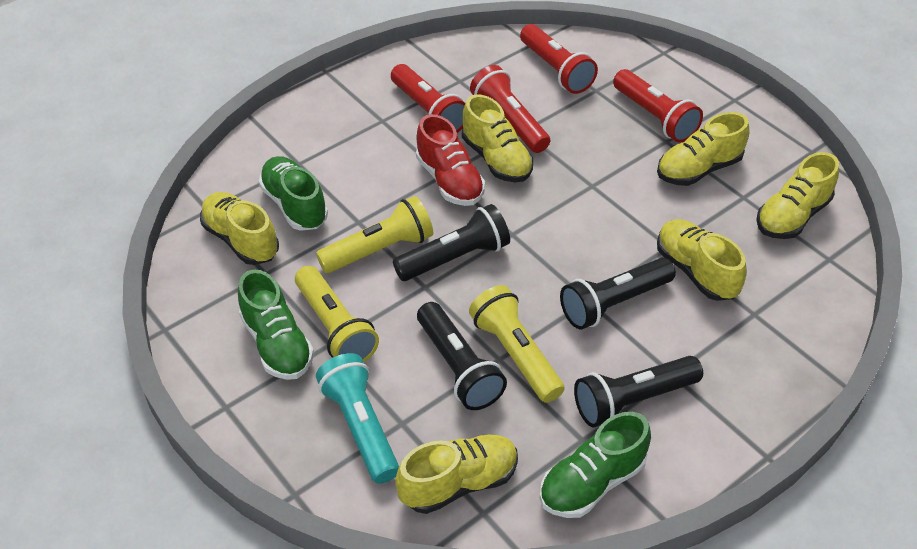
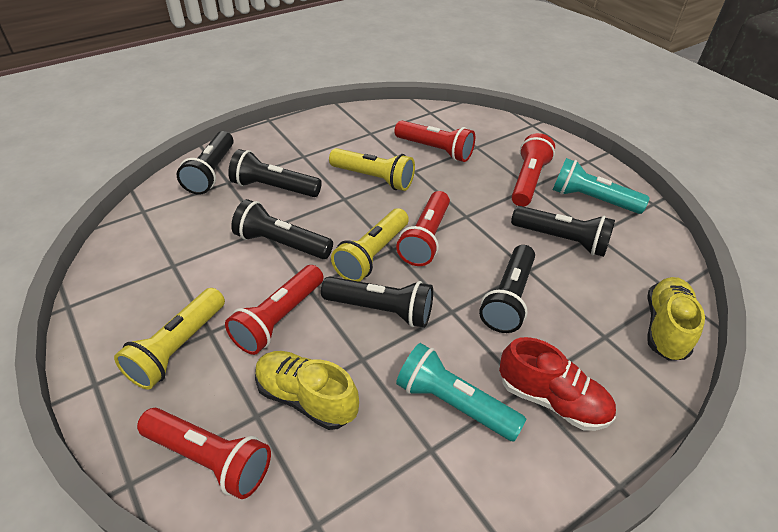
black flashlight: [393,204,510,281] [417,302,507,410] [560,258,676,330] [574,356,703,428] = 4 -> [177,131,234,195] [228,149,322,197] [231,199,333,259] [321,277,433,328] [479,245,535,333] [511,206,615,257] = 6
green shoe: [238,269,314,380] [259,156,328,231] [540,412,651,518] = 3 -> none = 0
red flashlight: [391,64,465,133] [470,65,550,153] [520,24,598,94] [613,69,703,143] = 4 -> [137,408,271,499] [225,265,324,355] [394,120,475,162] [396,191,450,266] [511,133,555,207] = 5
turquoise flashlight: [316,353,399,484] = 1 -> [396,343,526,441] [553,158,649,214] = 2
yellow shoe: [200,192,279,265] [395,434,518,514] [462,94,533,182] [657,112,750,186] [657,219,747,301] [756,152,839,239] = 6 -> [255,351,359,430] [647,277,705,361] = 2

